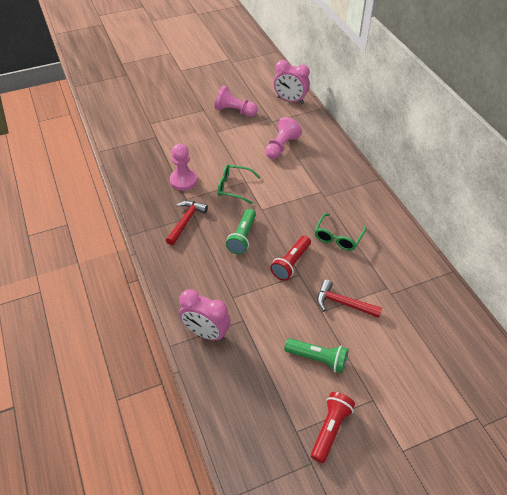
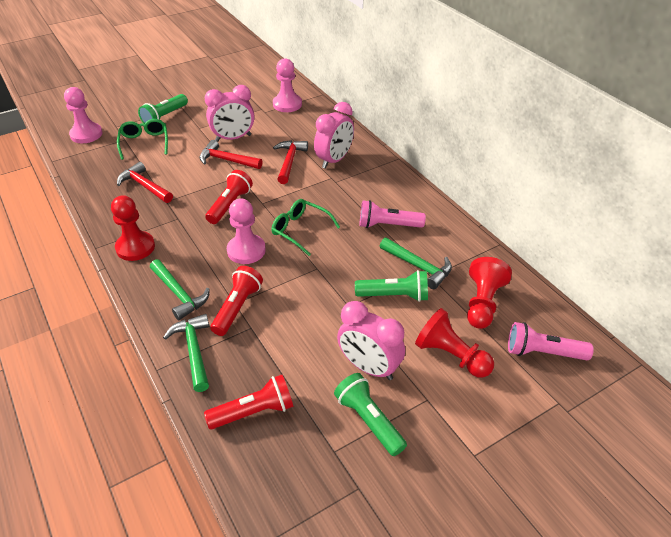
green flashlight: [226,209,256,254] [284,338,348,373] = 2 -> [138,94,188,124] [334,373,407,456] [355,270,428,302] = 3
green hammer: none = 0 -> [150,259,210,320] [163,314,209,392] [380,238,452,289] = 3
pink clock: [179,289,231,341] [274,60,310,104] = 2 -> [205,85,255,142] [314,102,354,169] [337,301,405,380] = 3
pink flashlight: none = 0 -> [360,200,426,228] [508,322,594,360] = 2
red flashlight: [270,236,311,281] [311,392,355,463] = 2 -> [204,375,293,429] [205,170,253,224] [210,266,263,336] = 3
red hammer: [166,200,208,245] [317,280,382,318] = 2 -> [117,162,173,203] [199,140,263,169] [273,140,308,184] = 3
red pawn: none = 0 -> [111,195,155,261] [415,308,494,378] [467,257,512,329] = 3

